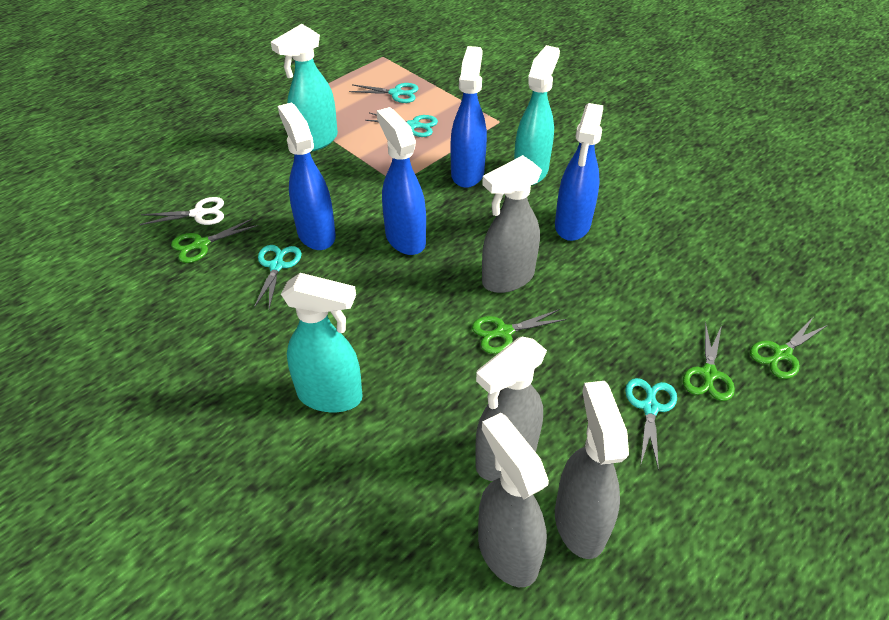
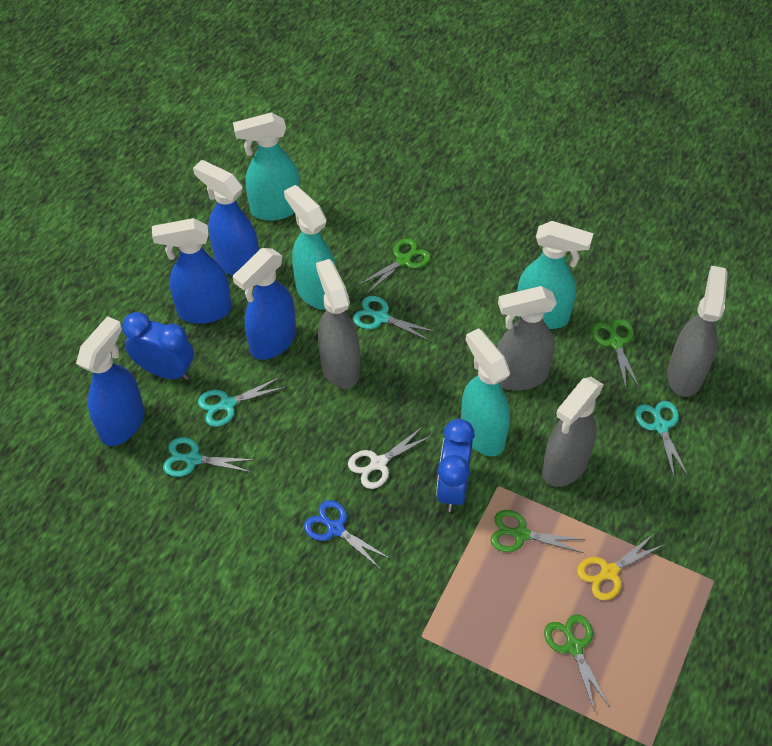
blue clock: none = 0 -> [122,312,194,380] [436,419,475,512] = 2
blue scissors: none = 0 -> [304,500,391,570] = 1
turquoise spray bottle: [271,24,338,151] [281,273,363,412] [514,45,560,185] = 3 -> [233,112,300,221] [284,185,337,310] [461,328,510,456] [517,221,593,329] = 4
yellow scissors: none = 0 -> [577,534,665,600] = 1

